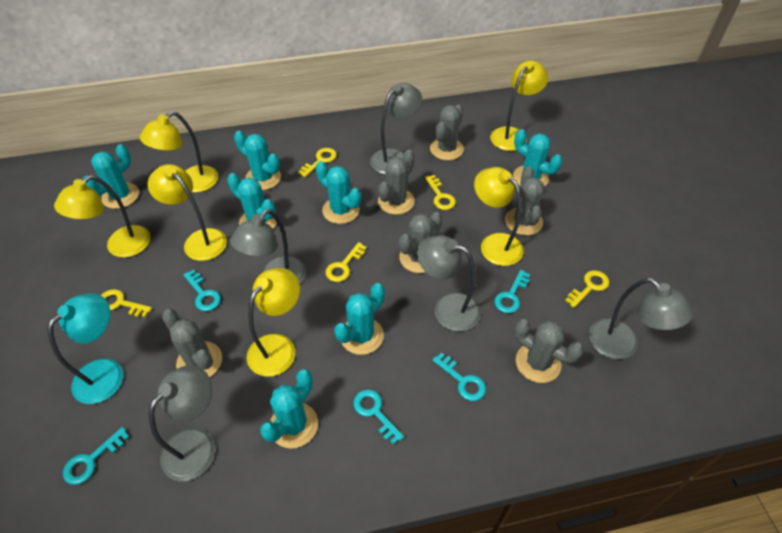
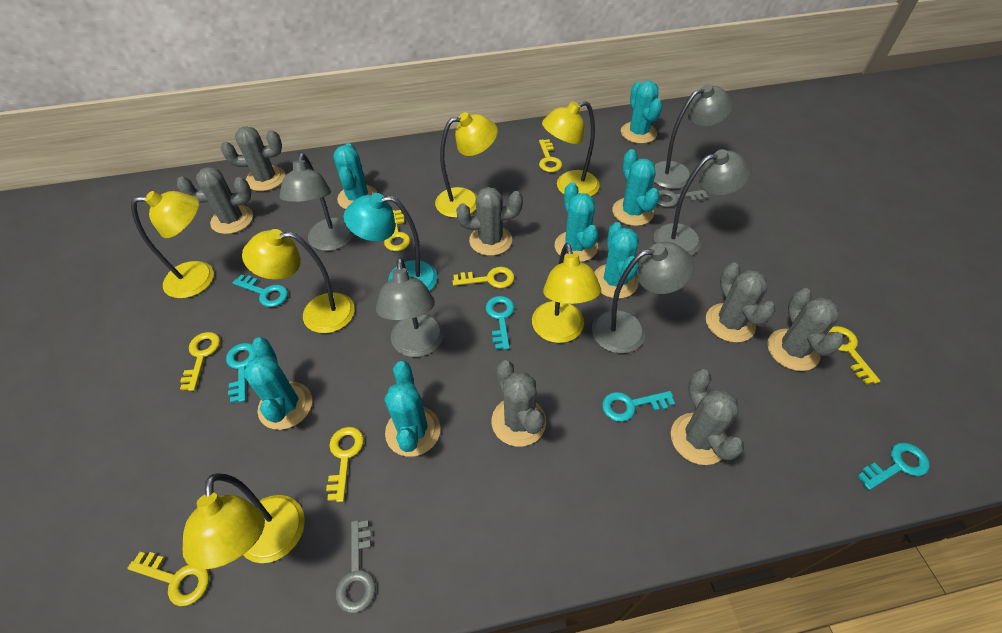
grey cactus: [162,309,222,377] [378,150,415,215] [399,212,442,273] [430,105,464,160] [505,166,545,236] [514,319,584,383] = 6 -> [177,167,253,234] [221,126,285,191] [456,187,523,256] [492,360,546,447] [671,369,744,465] [706,263,776,343] [767,288,844,371] = 7
grey key: none = 0 -> [336,520,376,613] [657,190,708,207] = 2
yellow key: [101,289,152,317] [298,148,337,177] [325,242,367,282] [425,175,456,210] [565,270,609,308] = 5 -> [127,552,209,606] [180,332,220,391] [326,427,364,502] [384,210,410,251] [453,267,514,288] [539,139,562,172] [829,326,880,385] = 7

